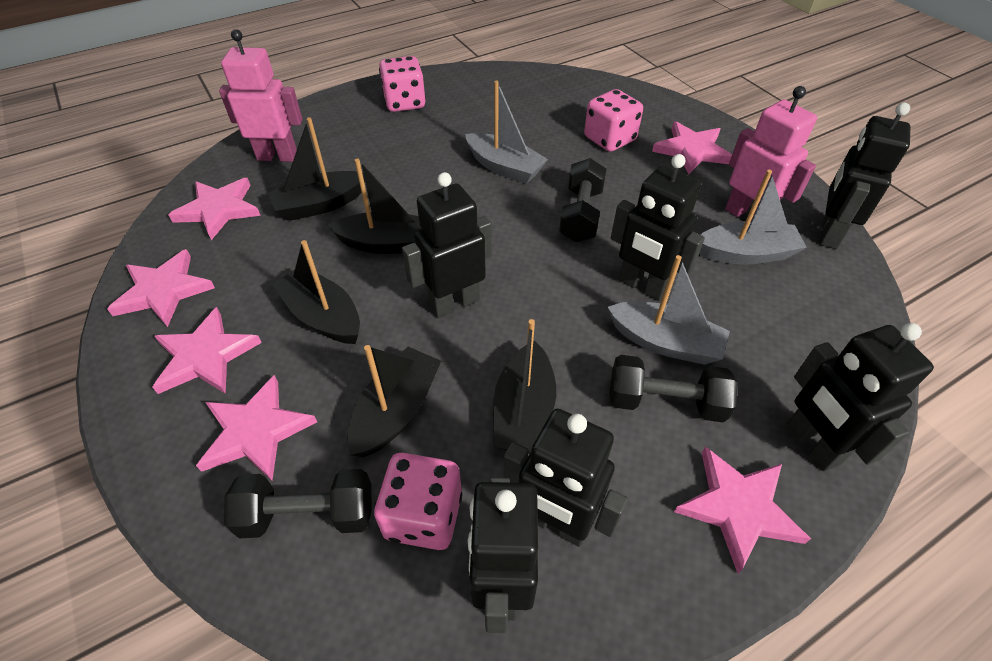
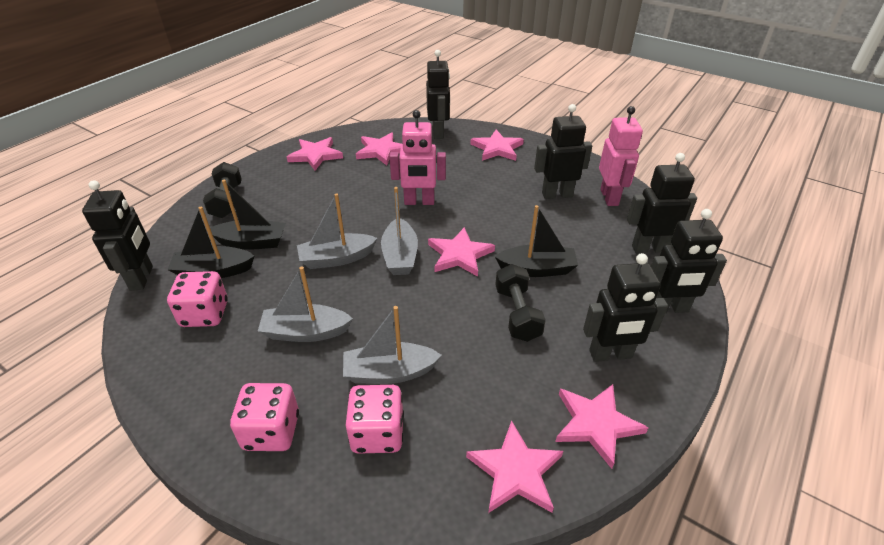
black boat: [268,117,365,221] [272,240,360,344] [327,159,422,254] [347,345,441,457] [493,319,556,454] = 5 -> [167,207,254,278] [210,180,286,250] [495,205,578,277] = 3
black dumbbell: [224,469,372,539] [559,158,606,242] [610,355,738,422] = 3 -> [203,162,242,218] [495,264,546,342] = 2
grey boat: [465,80,548,184] [608,255,730,365] [700,170,807,265] = 3 -> [258,266,353,342] [297,193,377,269] [343,306,442,384] [381,187,418,275] = 4

